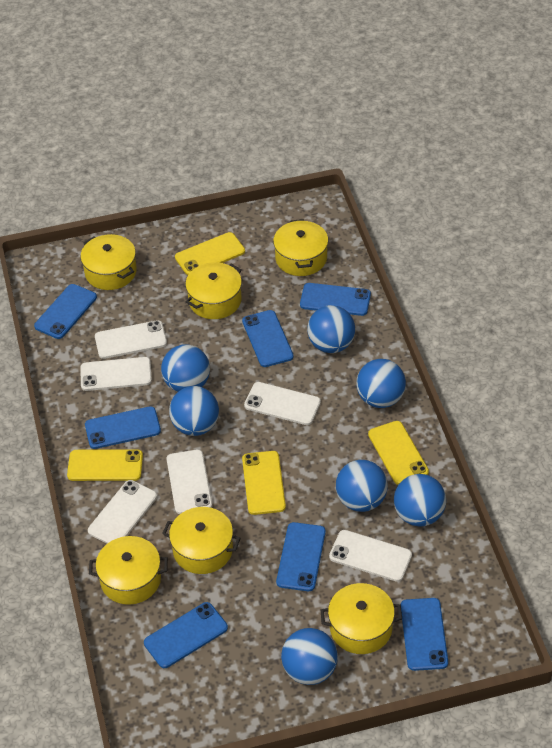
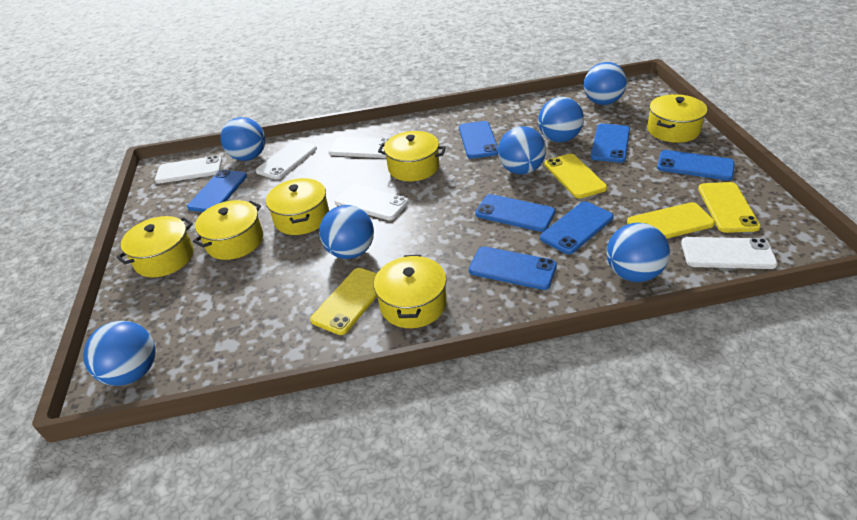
white phone: [80,357,152,391] [88,480,157,544] [95,320,167,359] [167,450,212,514] [244,382,321,425] [329,530,412,582] = 6 -> [155,155,222,184] [256,140,317,179] [328,137,390,158] [335,184,408,220] [681,237,778,269] = 5

